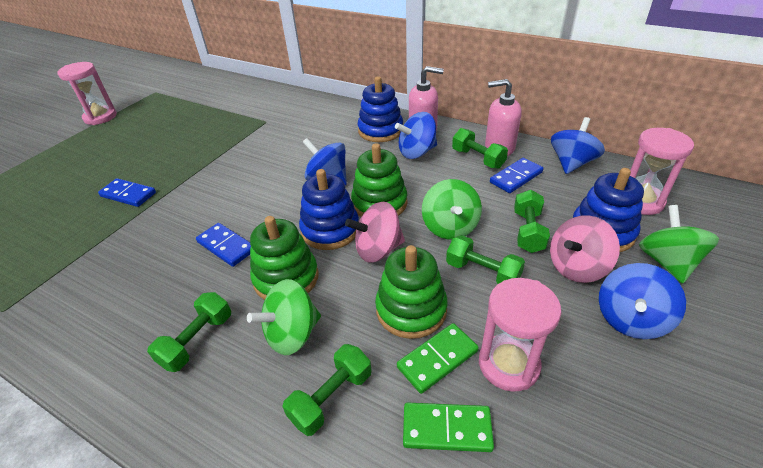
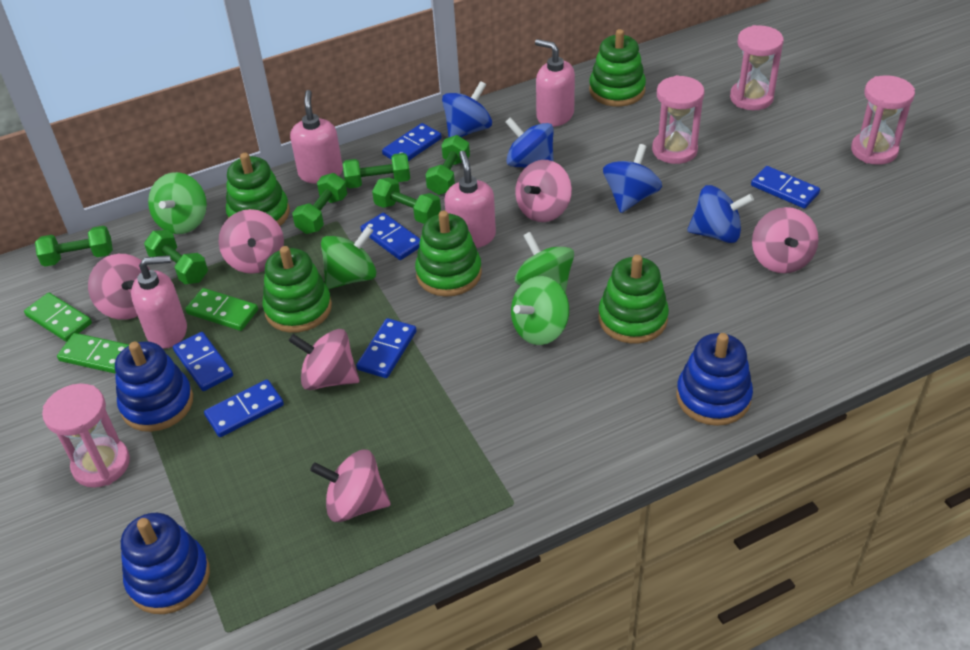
blue domino: [98,178,156,207] [196,223,251,267] [490,158,543,193] = 3 -> [173,332,233,391] [204,380,284,437] [356,318,417,378] [361,213,420,260] [382,123,442,161] [751,166,820,208] = 6
green domino: [397,323,479,394] [403,402,494,452] = 2 -> [24,293,92,342] [57,333,129,374] [185,288,258,331] = 3
green dumbbell: [147,292,231,372] [282,344,371,436] [446,235,525,284] [452,128,508,169] [514,190,550,253] = 5 -> [35,226,113,267] [144,230,208,284] [292,173,347,234] [343,153,410,189] [372,178,441,224] [425,135,470,195] = 6
green spinning top: [247,279,321,355] [422,179,482,240] [639,205,719,284] = 3 -> [148,172,207,234] [321,226,376,289] [511,276,569,345] [515,232,574,293] = 4
green stacking toy: [250,216,319,300] [351,143,407,217] [375,245,448,339] = 3 -> [226,153,290,226] [262,246,332,333] [415,211,482,297] [589,29,646,107] [598,255,669,343] = 5
pink hourglass: [57,62,117,125] [479,278,561,392] [630,128,694,215] = 3 -> [42,383,130,488] [652,75,705,164] [730,25,784,110] [851,75,915,165] = 4
pink soap dispenser: [409,66,444,131] [485,79,522,156] = 2 -> [131,255,187,349] [290,90,343,184] [444,151,496,248] [535,39,575,127] = 4
pink spinning top: [345,202,405,263] [550,216,620,283] = 2 -> [88,254,150,320] [219,209,284,274] [289,329,360,390] [310,450,391,522] [515,160,572,222] [752,207,819,273] = 6

